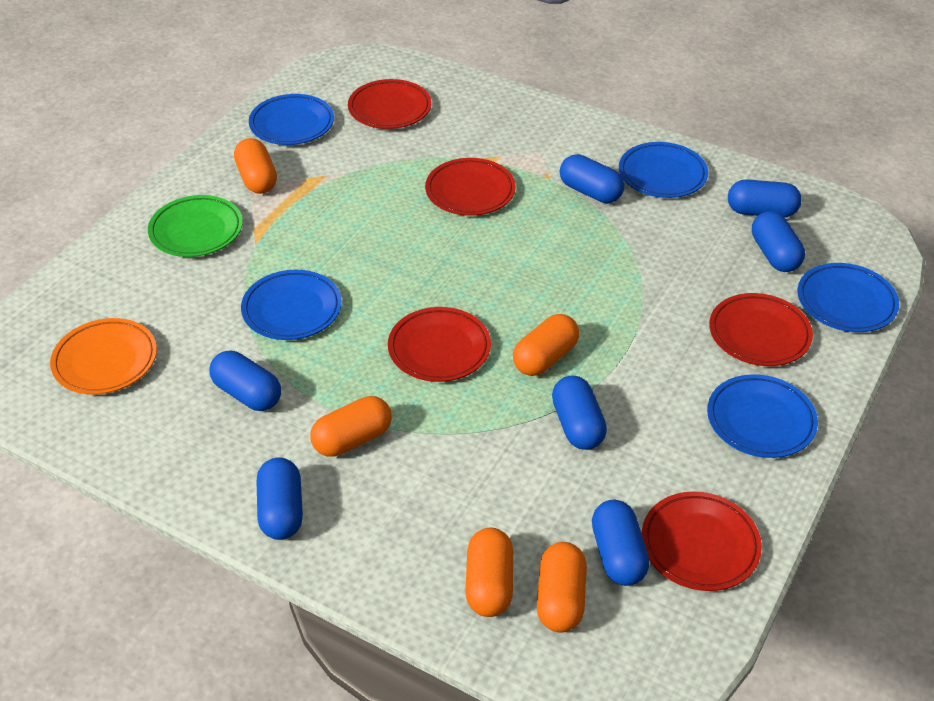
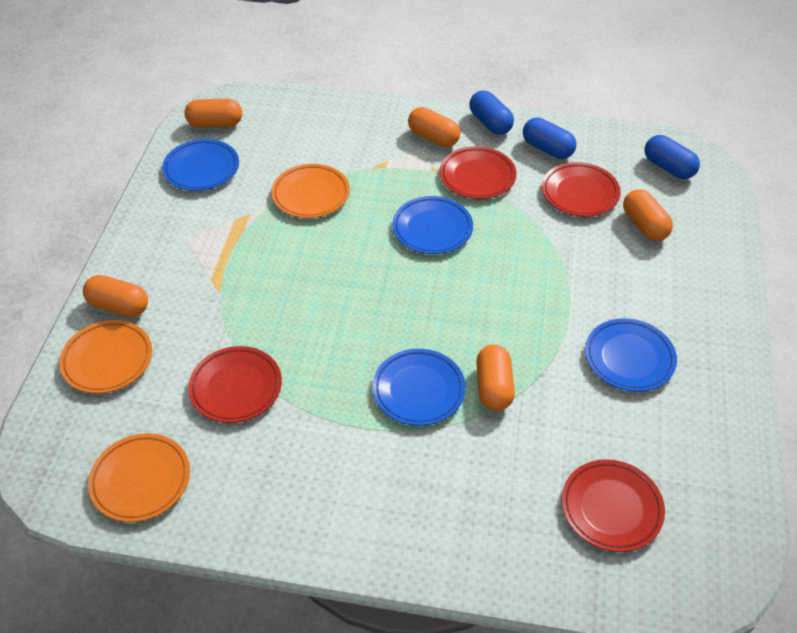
blue capsule: [209,351,281,411] [257,457,303,540] [552,376,607,450] [560,154,625,203] [592,500,649,586] [728,179,802,218] [752,211,805,272] = 7 -> [469,91,514,135] [523,118,577,159] [644,135,700,179] = 3
blue plate: [241,270,342,340] [249,94,334,145] [619,142,708,198] [707,374,818,458] [797,263,899,332] = 5 -> [162,139,239,191] [373,349,466,426] [392,196,473,254] [585,318,677,392] = 4
green plate: [148,195,243,257] = 1 -> none = 0
orange plate: [50,318,157,395] = 1 -> [59,320,152,393] [88,433,190,522] [271,164,350,218] = 3
red plate: [348,79,432,129] [388,307,491,382] [425,158,516,216] [642,491,762,591] [709,293,813,366] = 5 -> [188,346,282,423] [440,146,517,199] [542,162,621,217] [562,459,665,552] = 4

